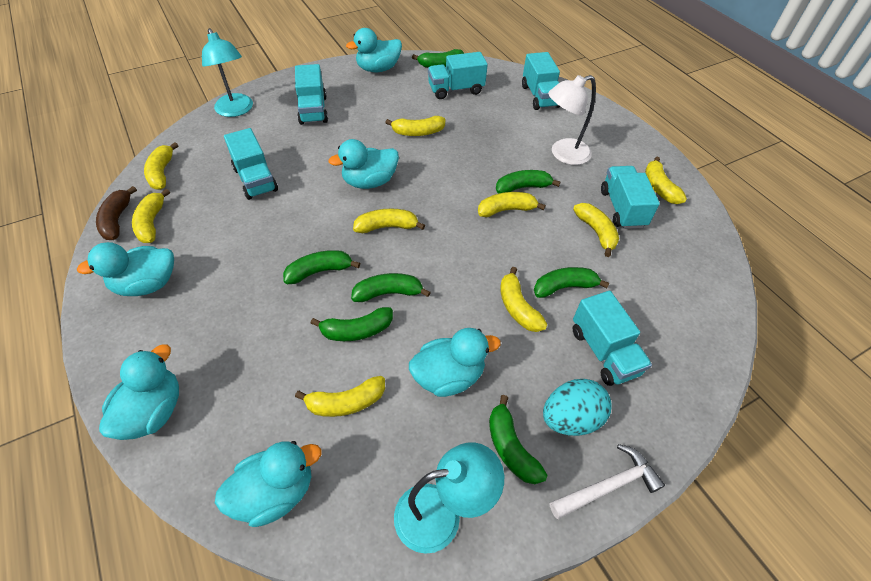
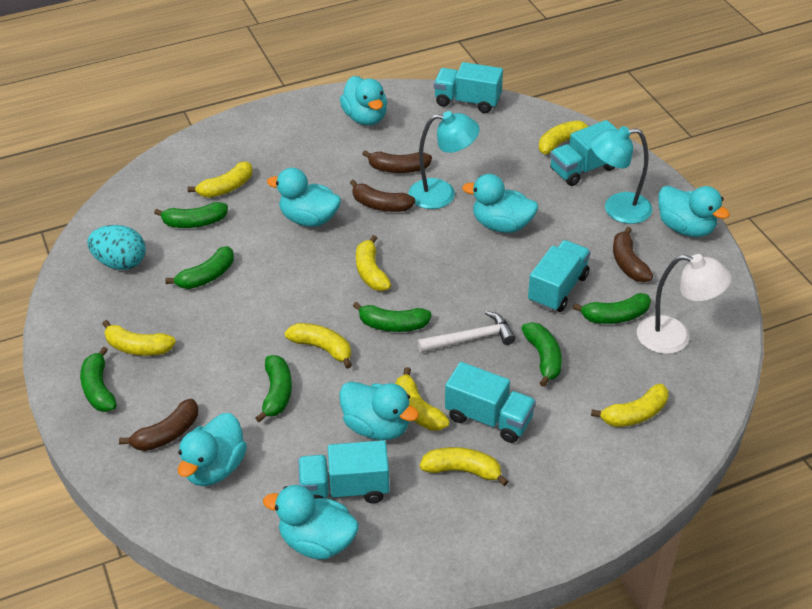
brown banana: [96,186,137,240] = 1 -> [119,399,198,451] [350,179,416,212] [362,150,432,173] [613,227,653,282] = 4
turquoise duck: [77,242,174,296] [99,344,179,440] [215,441,321,527] [328,139,399,189] [346,28,402,72] [409,328,501,397] = 6 -> [178,413,247,486] [263,485,359,559] [267,168,341,227] [339,381,419,440] [340,76,387,126] [462,174,538,233] [658,186,730,237] = 7
turquoise truck: [224,128,278,200] [295,64,328,125] [428,52,488,99] [522,52,560,110] [573,291,652,386] [601,166,660,229] = 6 -> [298,440,390,503] [434,62,503,113] [445,362,536,443] [528,240,591,312] [550,120,618,186] = 5
yellow banana: [132,189,170,243] [144,142,179,190] [295,376,385,417] [353,209,425,233] [385,116,445,136] [478,192,546,217] [500,267,548,332] [573,203,619,257] [645,157,687,204] = 9 -> [102,320,176,356] [188,162,253,198] [285,323,352,369] [356,235,391,291] [395,367,450,431] [420,447,509,486] [539,120,589,154] [591,384,668,427] = 8

